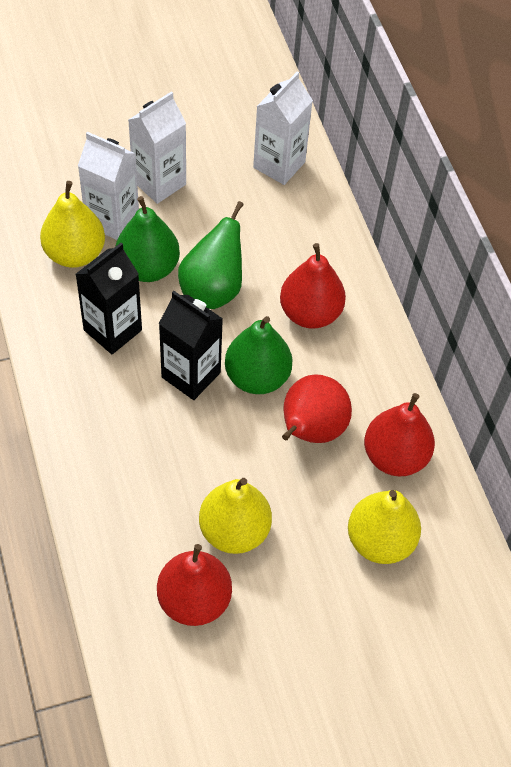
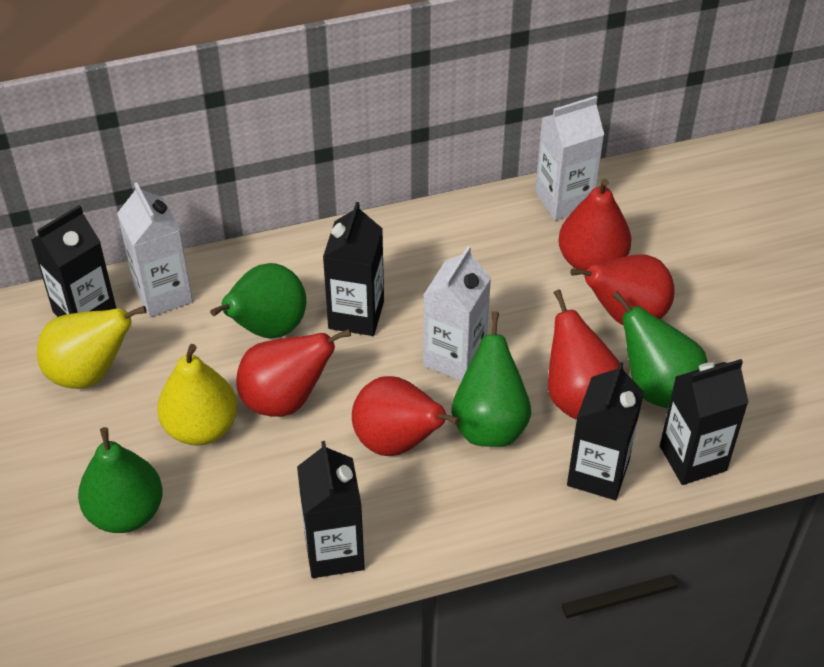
black carton: [76,243,142,354] [159,291,223,400] = 2 -> [31,205,116,317] [297,441,365,578] [323,202,384,336] [567,362,644,500] [660,359,749,485] = 5
green pear: [115,196,180,282] [178,201,244,309] [225,316,292,394] = 3 -> [78,427,163,533] [210,263,306,338] [451,311,531,447] [612,291,708,408] = 4
red pear: [157,544,232,626] [280,243,346,329] [282,374,352,443] [364,393,435,476] = 4 -> [236,329,351,417] [352,376,460,456] [548,289,624,420] [558,179,632,270] [570,254,675,325] = 5
yellow pear: [40,181,105,268] [199,478,272,554] [348,490,421,564] = 3 -> [37,306,147,389] [157,344,238,446] = 2

